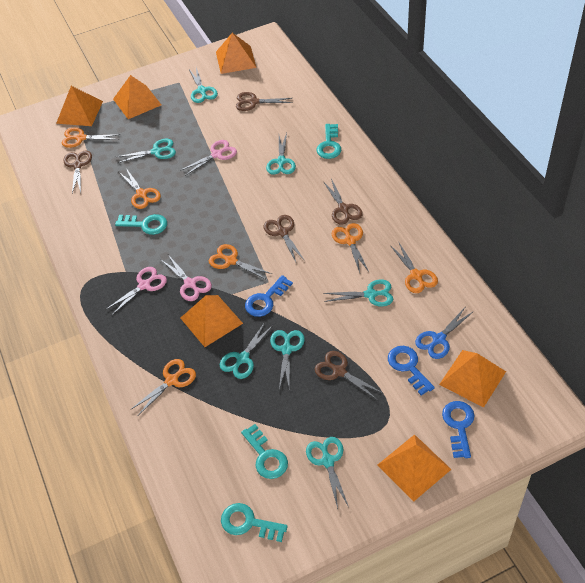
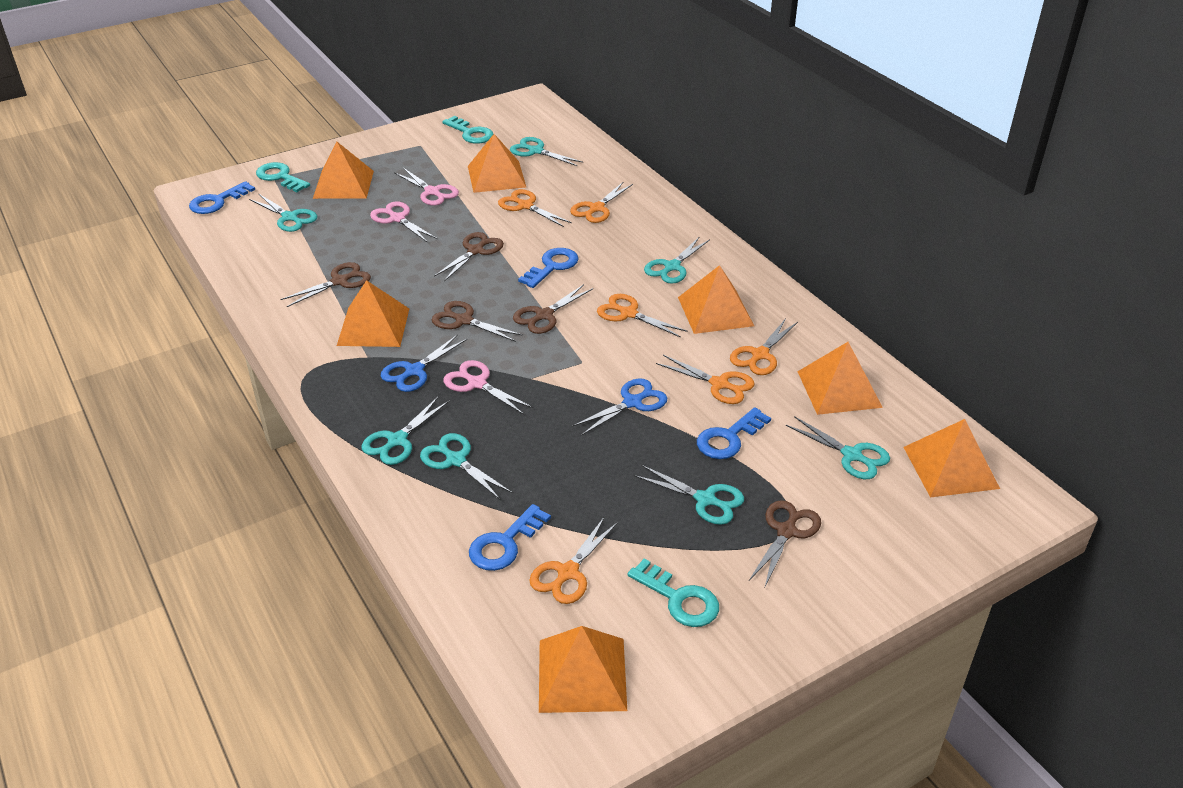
blue key: [245,275,293,317] [388,346,435,395] [442,401,475,458] = 3 -> [189,181,255,214] [469,504,551,571] [518,248,578,288] [697,407,771,459] = 4
blue scissors: [415,308,474,359] = 1 -> [381,334,467,392] [572,378,667,436] = 2
orange pyramid: [56,86,103,126] [113,75,161,119] [180,295,243,347] [216,33,256,74] [377,434,452,502] [439,350,506,408] = 6 -> [313,142,374,199] [337,280,409,347] [468,134,526,193] [539,626,627,713] [678,265,754,334] [797,342,883,415] [903,419,1000,497] = 7
turquoise key: [115,214,167,235] [221,503,288,542] [241,424,288,479] [317,124,341,159] = 4 -> [256,162,310,192] [442,116,493,144] [628,559,719,627] = 3

